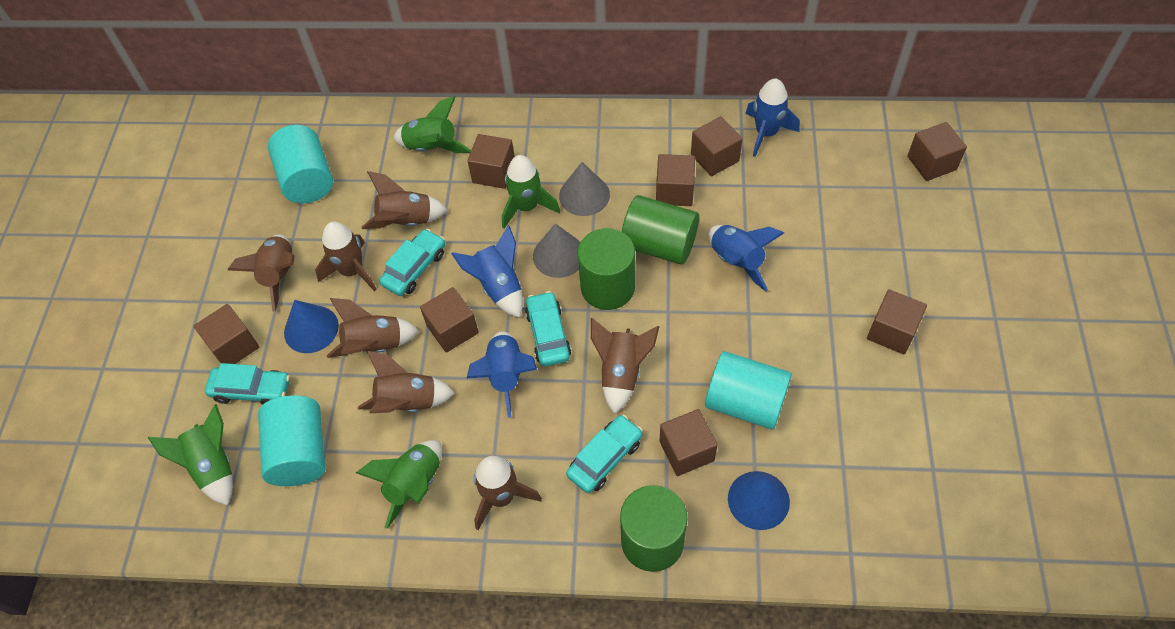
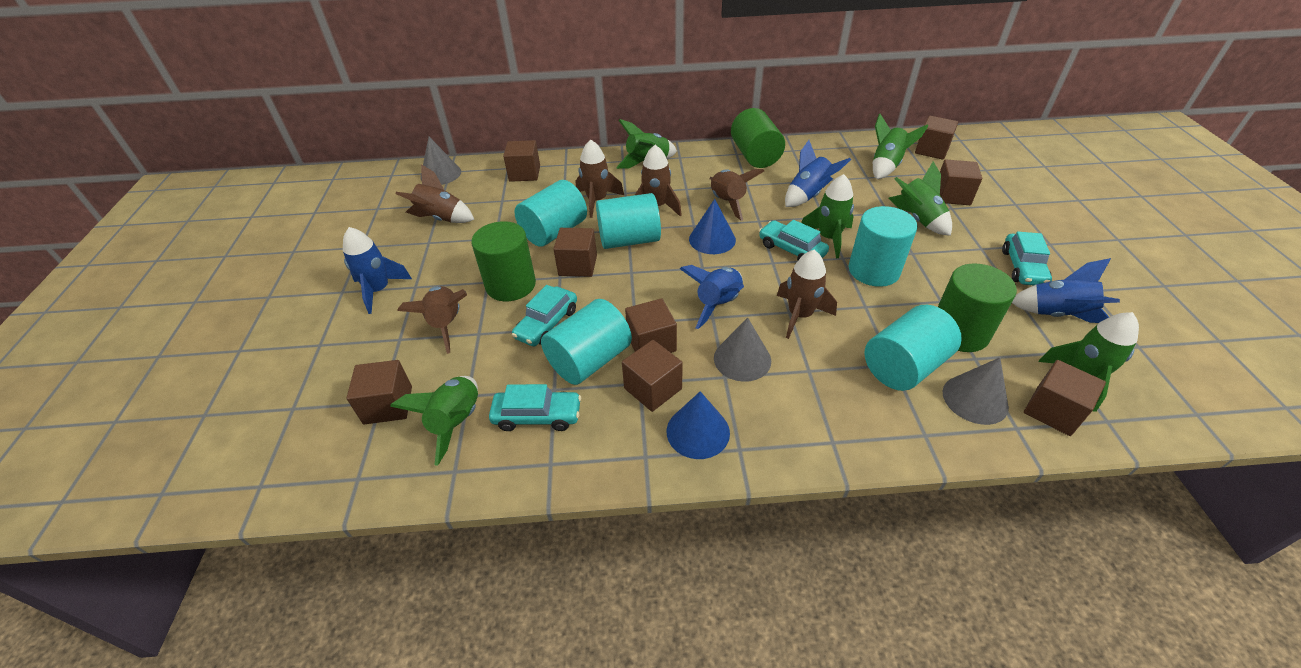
brown rocket: [228,234,295,312] [315,222,377,291] [327,298,419,358] [358,351,455,414] [361,171,448,229] [474,456,542,530] [591,318,660,414] = 7 -> [395,164,474,223] [397,286,467,354] [576,139,624,218] [635,145,682,216] [710,169,764,221] [777,250,837,339] = 6
green rocket: [148,404,233,506] [356,440,442,529] [393,96,471,153] [502,155,560,228] = 4 -> [390,376,478,466] [616,119,677,169] [801,174,854,258] [873,114,928,179] [889,162,952,236] [1038,312,1139,412] = 6
grey cone: [533,223,581,278] [559,162,610,216] = 2 -> [421,137,461,185] [714,318,771,382] [943,357,1009,425] = 3
turquoise cylinder: [258,395,326,486] [268,125,333,203] [705,351,792,430] = 3 -> [515,180,587,247] [541,299,632,385] [596,193,661,249] [849,206,917,287] [864,305,962,391] = 5

